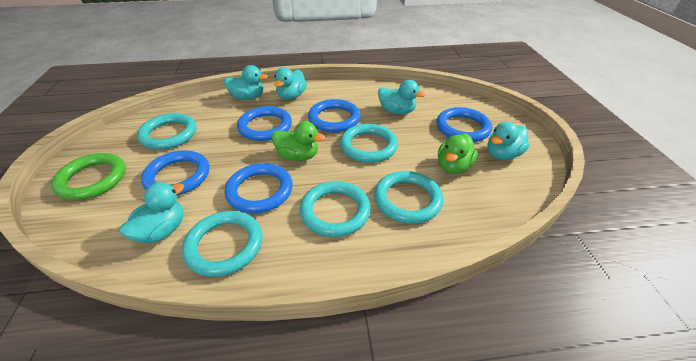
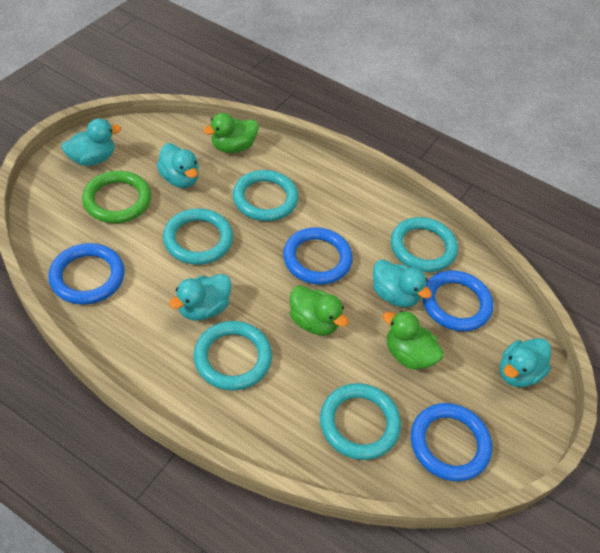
blue ring: [141,150,209,196] [225,163,293,213] [237,106,292,141] [308,99,360,132] [436,107,492,142] = 5 -> [48,243,125,305] [283,227,353,285] [411,403,492,481] [422,270,493,332] = 4
green duck: [272,121,325,161] [438,133,478,174] = 2 -> [203,113,259,153] [290,285,349,336] [383,311,444,370] = 3

